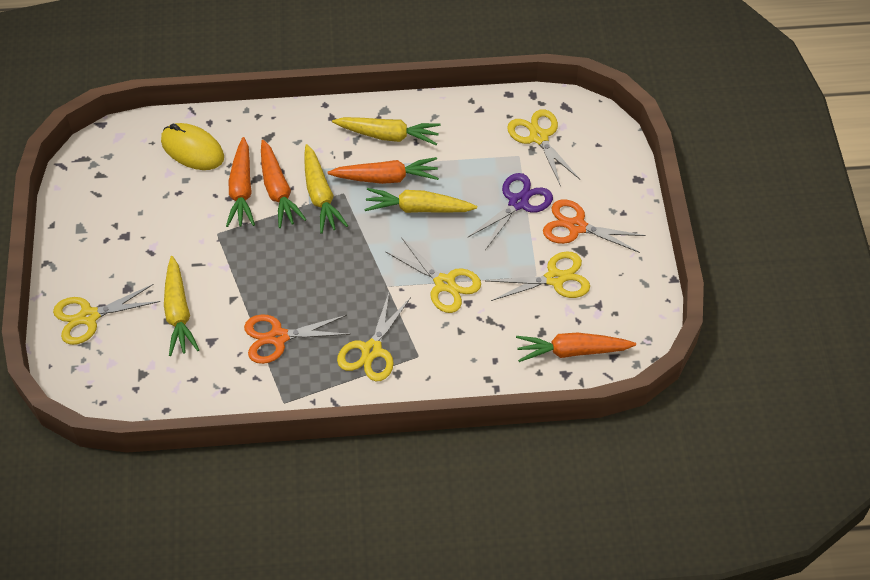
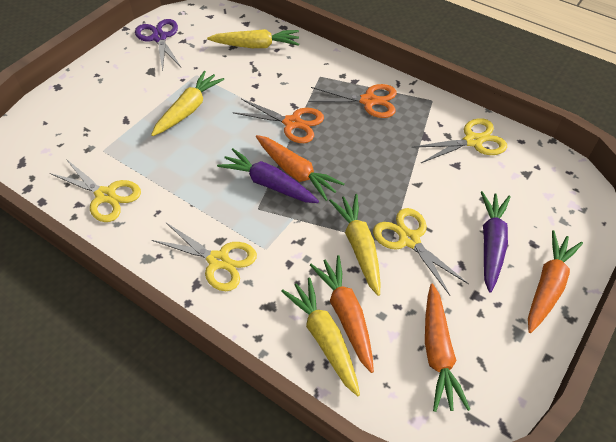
purple carrot: none = 0 -> [217,148,319,203] [481,191,511,293] = 2
yellow mouse: [161,123,224,170] = 1 -> none = 0
yellow scissors: [53,284,160,345] [337,290,411,381] [386,237,481,313] [486,251,590,301] [507,109,580,187] = 5 -> [50,159,141,222] [152,223,257,291] [373,208,469,295] [413,118,507,163] = 4

